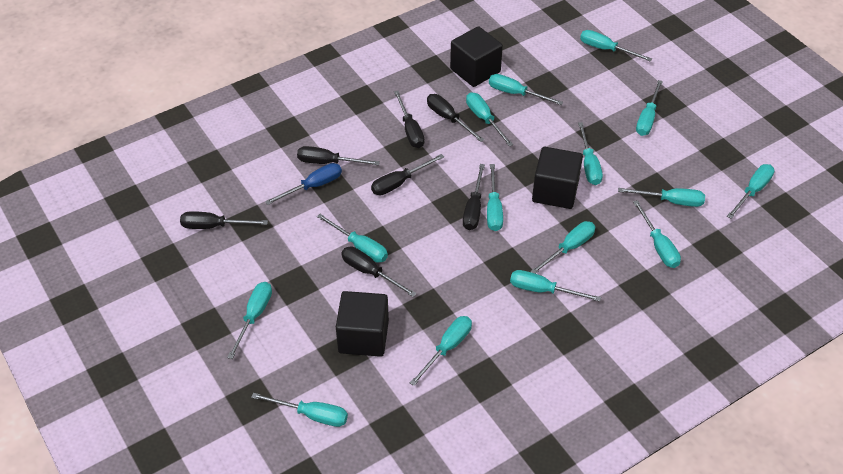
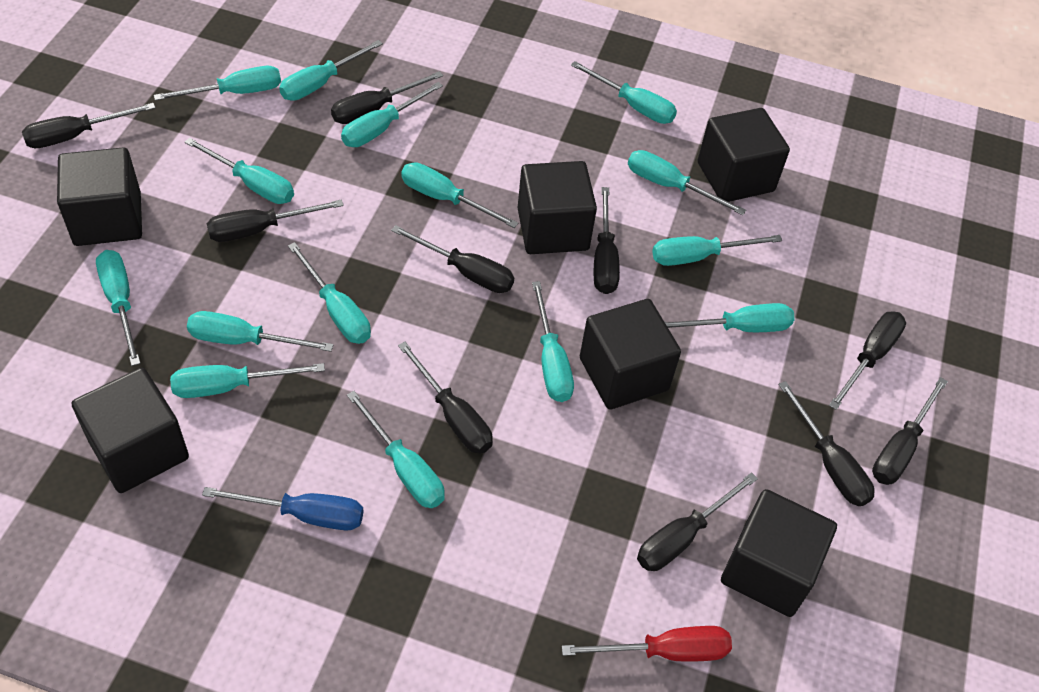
black cube: [336,291,389,357] [450,26,503,87] [532,147,583,209] = 3 -> [57,147,142,246] [72,368,189,493] [518,161,597,254] [580,299,681,410] [698,108,790,202] [721,489,837,617] = 6
black screwdriver: [180,211,268,229] [297,146,380,165] [341,247,416,297] [371,154,444,195] [394,91,424,148] [427,94,484,142] [463,164,485,230] = 7 -> [22,103,156,148] [206,199,344,242] [331,71,443,124] [391,225,514,293] [398,342,493,454] [594,187,620,294] [637,472,758,571] [778,381,875,506] [829,311,906,410] [872,377,948,485] = 10
red screwdriver: none = 0 -> [562,626,732,662] = 1

